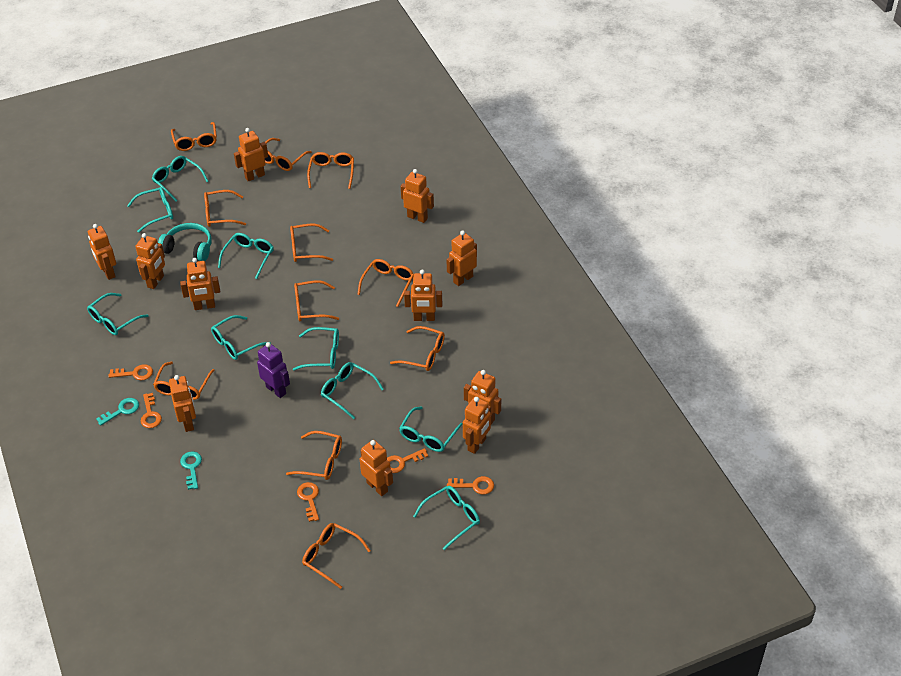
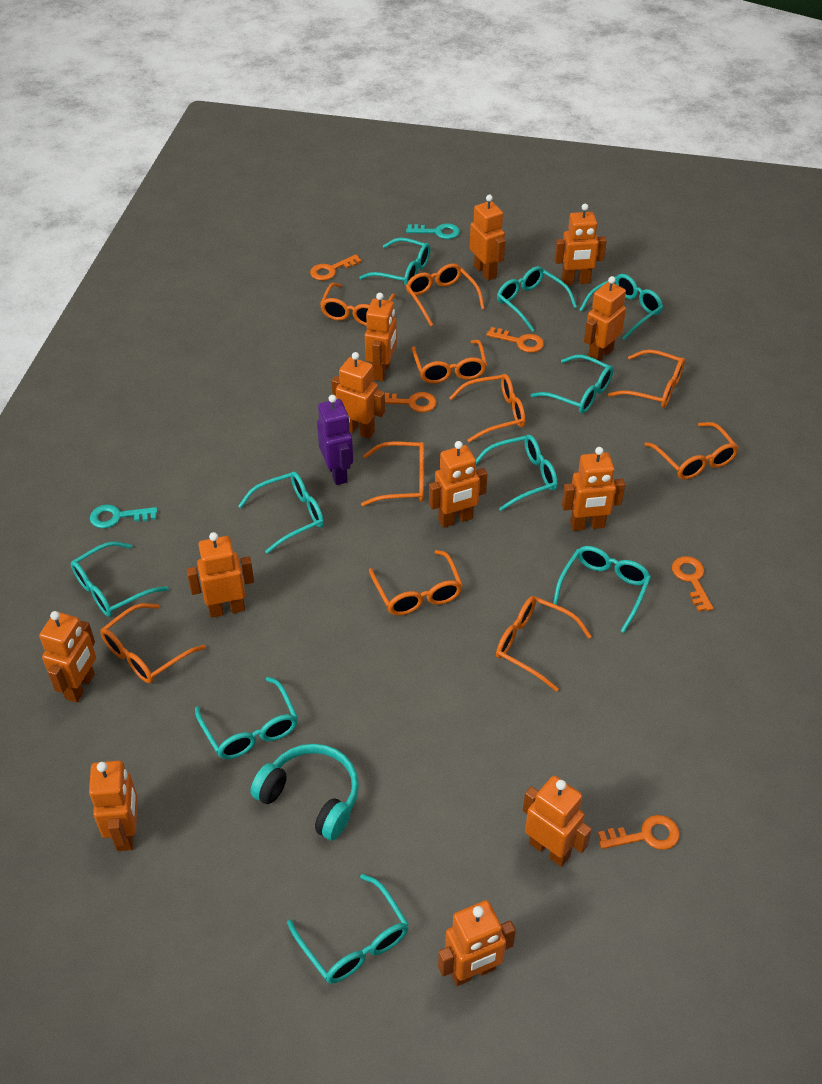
orange glasses: [153,362,215,400] [171,122,217,151] [204,190,246,227] [265,138,312,171] [286,431,342,480] [290,224,333,262] [294,281,339,322] [302,523,371,589] [307,152,354,189] [357,259,414,307] [390,326,445,371] = 11 -> [100,603,206,683] [320,283,396,326] [361,441,424,506] [369,550,463,615] [406,263,485,327] [412,340,487,383] [449,374,526,443] [496,596,592,692] [608,349,685,408] [644,422,739,480] = 10
orange robot: [88,224,116,280] [135,233,165,289] [169,375,196,432] [180,258,220,310] [234,128,268,181] [360,440,393,496] [401,169,434,223] [404,269,442,321] [446,231,477,286] [463,397,491,454] [464,370,501,425] = 11 -> [39,611,96,703] [89,761,138,851] [187,532,254,618] [332,352,385,439] [365,293,397,381] [429,441,488,528] [438,900,516,986] [470,195,505,281] [523,776,592,867] [554,204,607,285] [562,447,625,531] [584,276,626,364] = 12
turquoise glasses: [87,293,149,335] [127,187,173,233] [152,156,209,202] [211,315,271,360] [218,233,274,279] [293,327,339,371] [321,362,384,419] [399,407,463,452] [413,486,480,550] = 9 -> [71,541,169,617] [195,677,298,759] [238,472,324,554] [287,874,409,984] [359,238,431,287] [476,435,558,511] [497,266,577,332] [531,354,614,413] [553,546,651,633] [580,274,663,340] = 10

